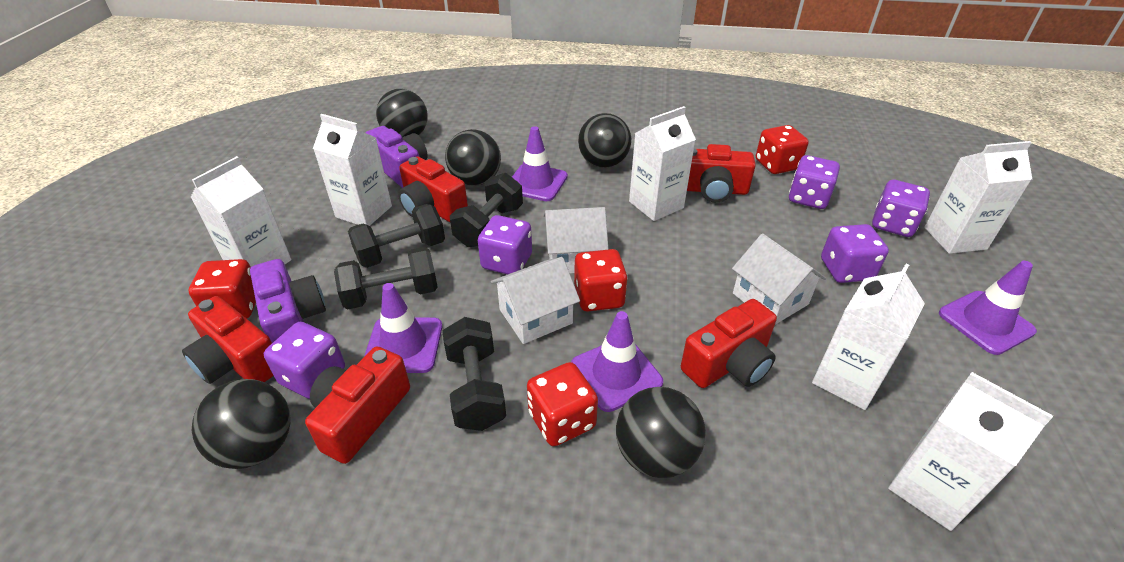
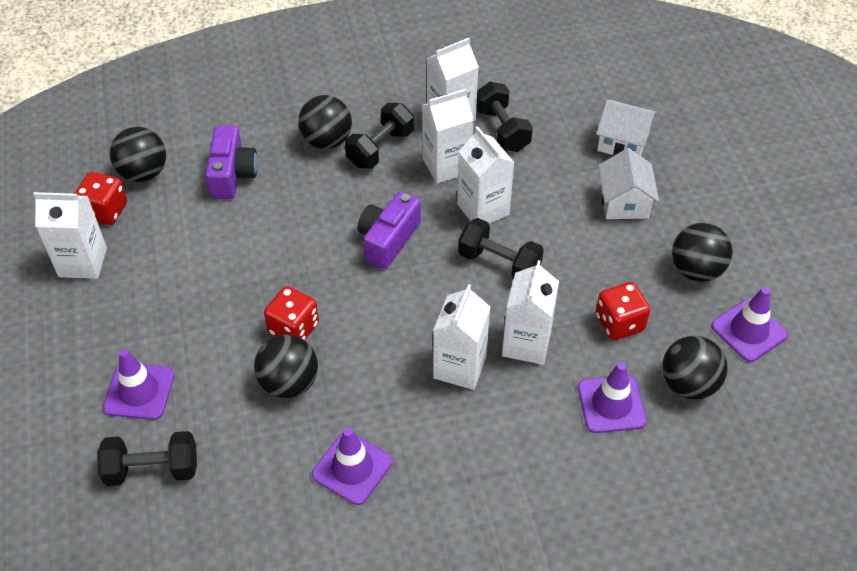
purple dice: [264,322,345,399] [478,215,532,275] [789,155,840,209] [821,224,889,283] [872,180,930,237] = 5 -> none = 0
red camera: [182,296,273,384] [305,346,410,464] [398,156,468,222] [681,299,777,388] [687,144,756,202] = 5 -> none = 0
red dice: [189,259,256,319] [527,362,598,446] [574,249,628,311] [756,125,808,174] = 4 -> [74,172,127,225] [264,286,319,340] [596,282,651,341] = 3
white house: [491,257,580,344] [543,207,609,273] [732,233,826,324] = 3 -> [596,99,657,156] [598,148,659,219] = 2

